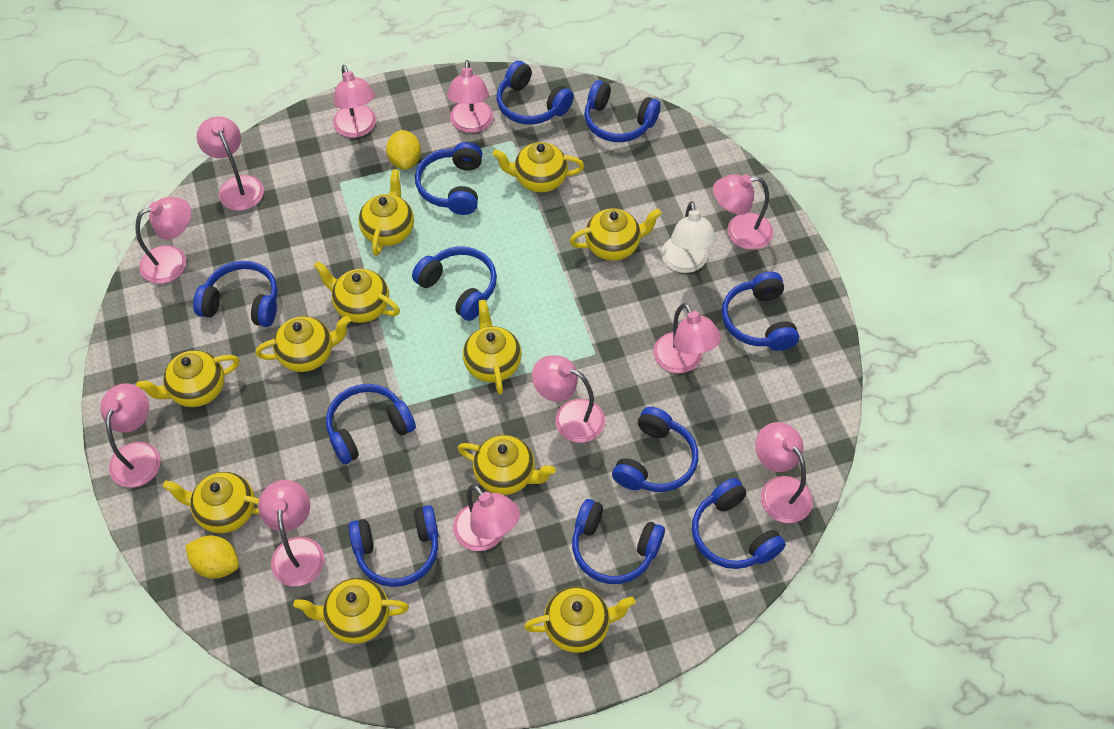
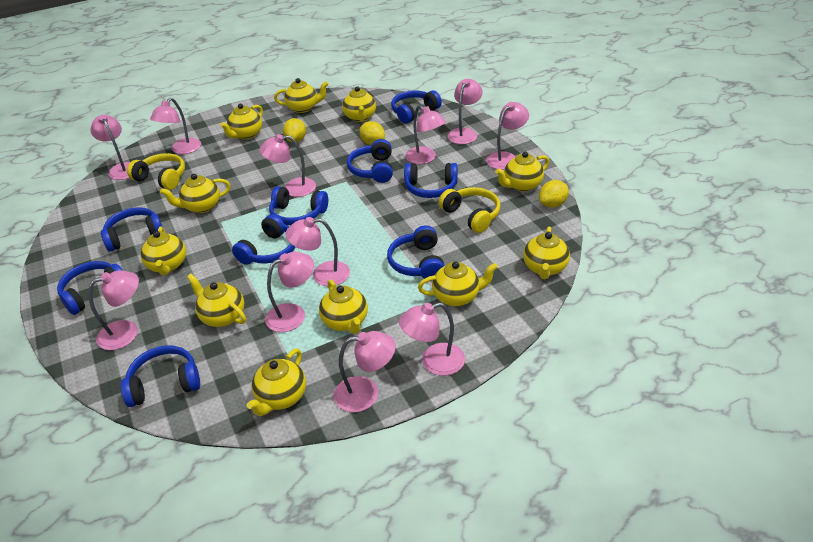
blue headphones: [193,261,278,327] [326,384,416,464] [348,505,439,587] [412,246,497,321] [415,142,482,215] [496,61,574,125] [572,499,665,584] [585,80,661,142] [612,407,698,492] [692,478,786,569] [722,272,799,351] = 11 -> [57,261,124,315] [101,207,162,252] [121,345,200,407] [232,214,295,265] [269,186,328,225] [347,139,393,183] [387,225,445,279] [391,90,442,124] [404,163,458,198] = 9
white lamp: [661,201,717,273] = 1 -> none = 0
yellow headphones: none = 0 -> [127,153,185,190] [439,187,501,233] = 2
yellow lemon: [185,535,239,579] [386,130,421,170] = 2 -> [283,118,306,142] [359,121,385,145] [539,180,569,208] = 3

